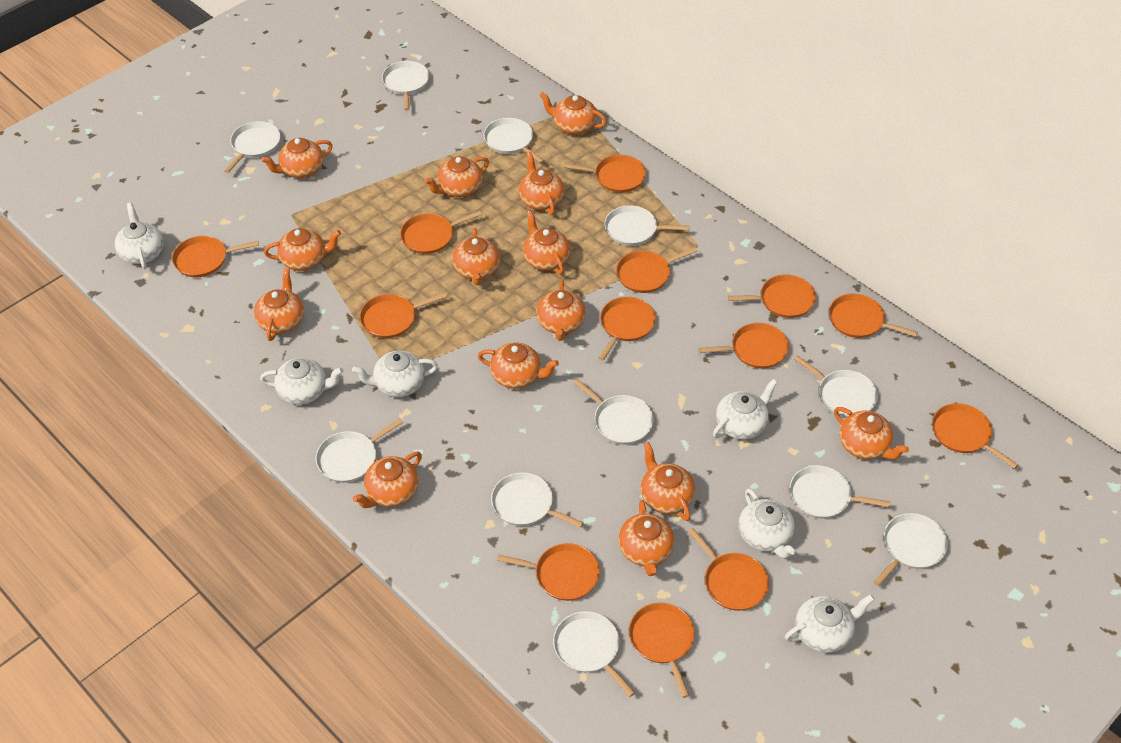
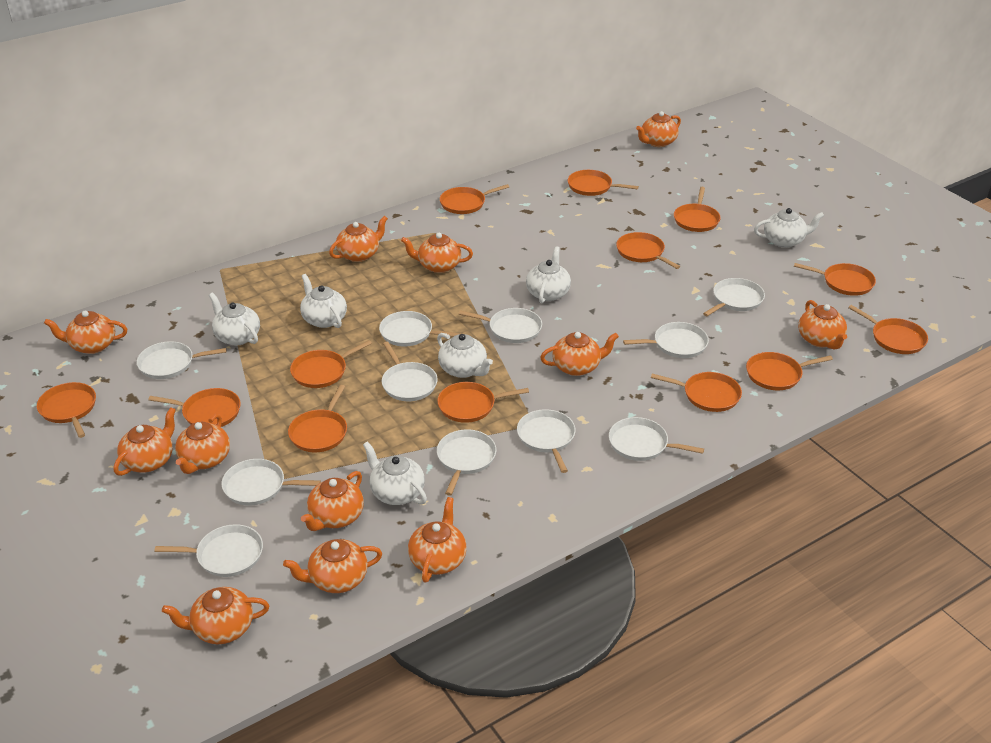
orange teapot: [254,268,304,341] [261,138,333,178] [264,228,341,271] [353,452,422,508] [424,156,489,197] [452,228,500,285] [478,342,559,389] [519,152,564,215] [523,210,570,275] [536,280,586,341] [539,92,607,135] [618,500,675,576] [641,442,695,521] [834,407,909,459] = 14 -> [44,311,127,354] [114,407,176,476] [162,587,269,644] [175,414,230,474] [283,539,382,593] [301,471,364,531] [329,216,388,262] [401,233,473,273] [408,497,467,583] [540,332,619,376] [636,111,681,147] [798,300,847,350] = 12

